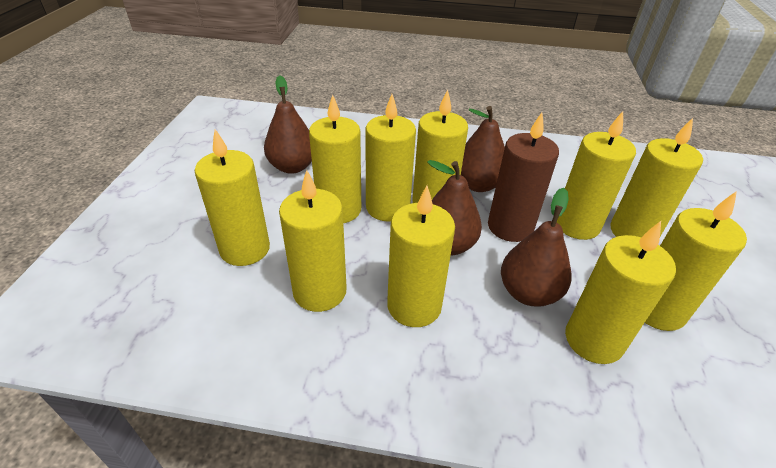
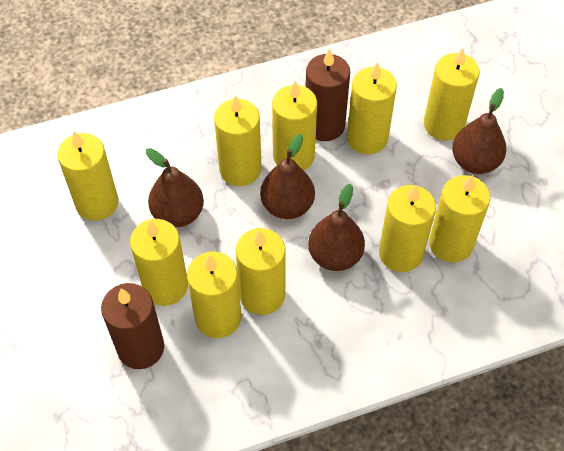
brown candle: [488,113,559,242] = 1 -> [101,283,164,369] [305,48,350,141] = 2

